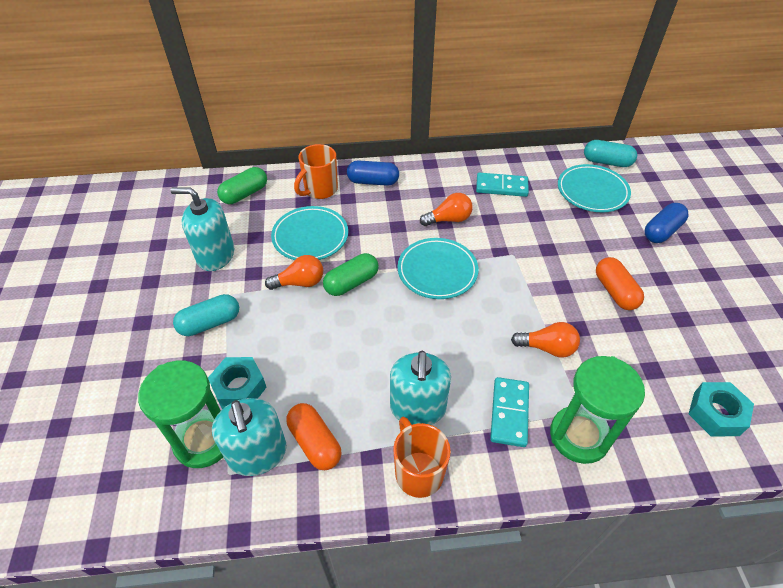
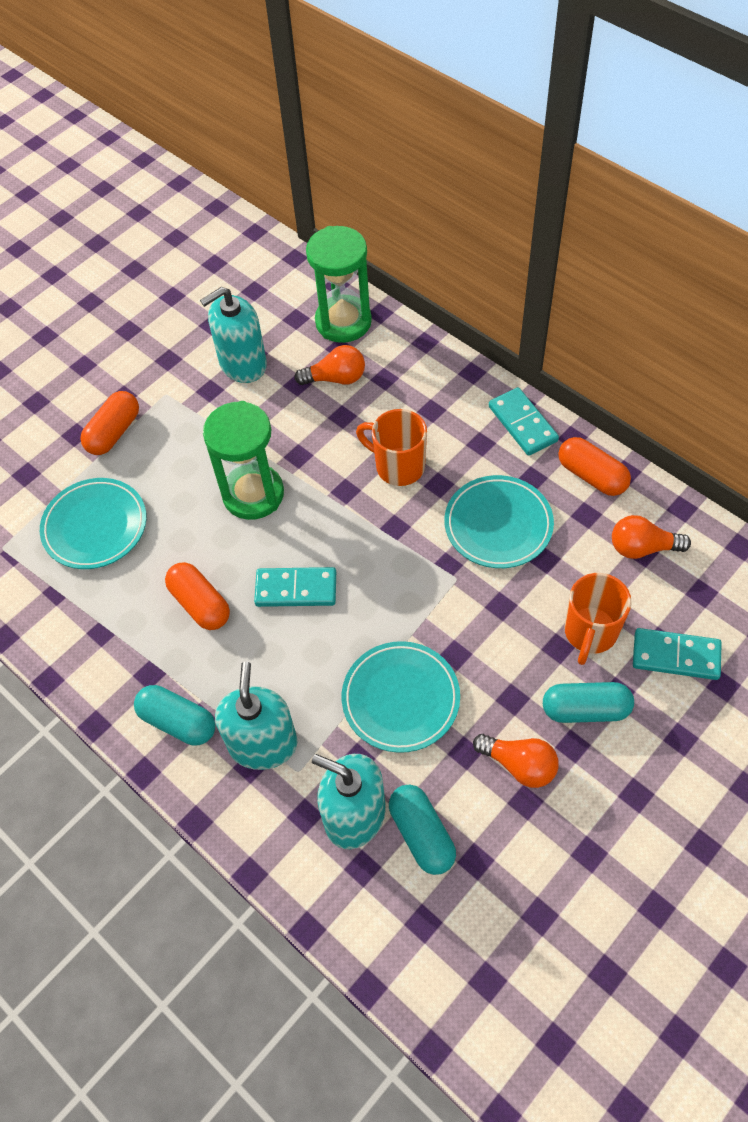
blue capsule: [347,160,399,186] [645,203,688,243] = 2 -> none = 0
green capsule: [217,167,267,204] [323,253,379,296] = 2 -> none = 0
orange capsule: [287,403,341,470] [596,257,644,310] = 2 -> [80,391,139,455] [165,562,230,630] [558,437,631,496] = 3
turquoise capsule: [173,294,239,336] [584,140,637,167] = 2 -> [134,685,215,746] [389,784,456,875] [543,682,634,723] = 3
turquoise domino: [476,173,529,197] [490,377,529,447] = 2 -> [254,567,336,607] [489,387,559,456] [633,628,721,680] = 3
turquoise nut: [208,357,267,409] [689,382,754,436] = 2 -> none = 0

